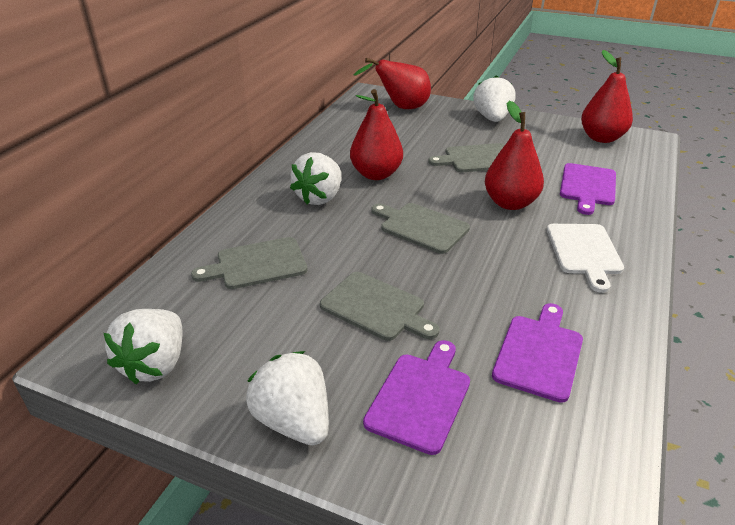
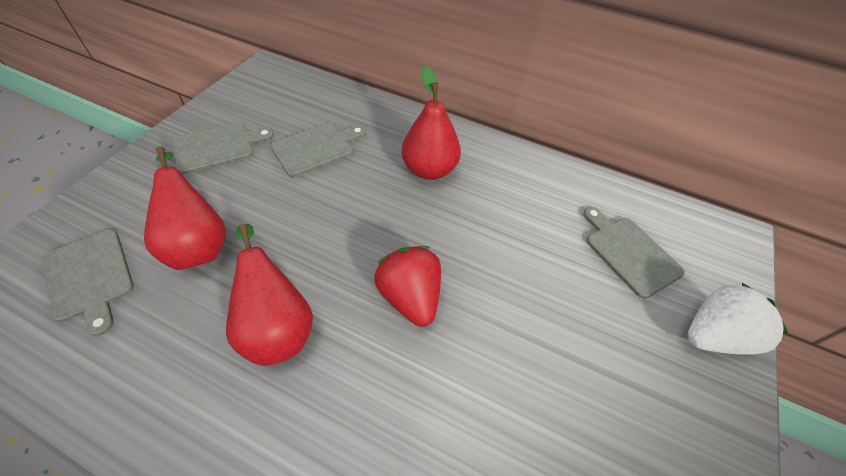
purple cutting board: [363,340,470,455] [492,303,583,403] [560,163,616,215] = 3 -> none = 0
red pear: [350,89,403,180] [354,58,431,109] [485,101,544,210] [581,50,633,143] = 4 -> [144,147,226,270] [226,224,313,366] [402,66,461,180] = 3
red strawberry: none = 0 -> [374,246,441,327] = 1
white cutting board: [547,224,624,293] = 1 -> none = 0
white strawberry: [104,309,182,384] [246,351,329,445] [290,152,341,205] [473,75,516,122] = 4 -> [688,283,788,355] = 1

